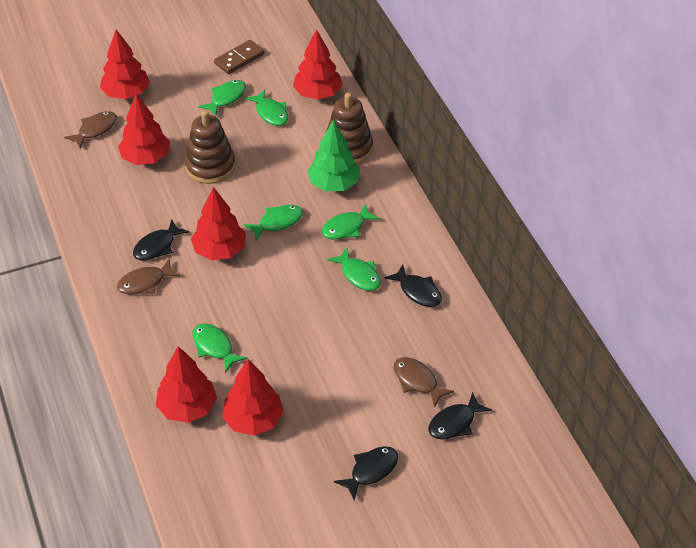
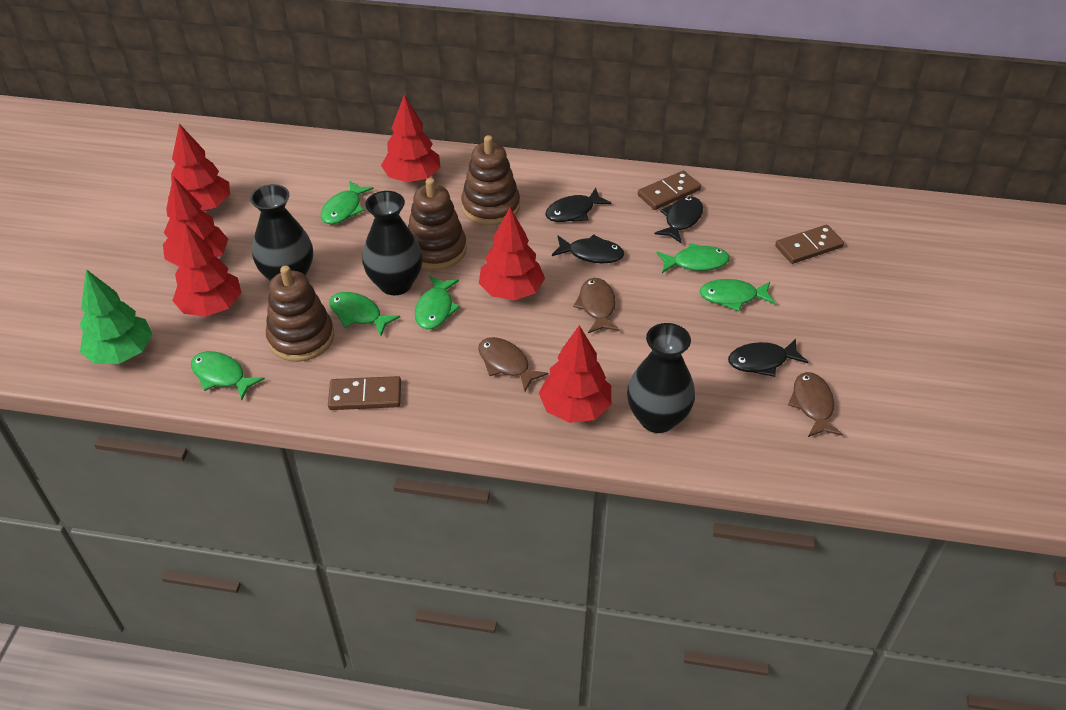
black vase: none = 0 -> [250,184,313,281] [362,191,423,295] [627,323,695,433] = 3
brown domino: [214,40,265,74] = 1 -> [328,376,401,410] [638,171,701,210] [775,225,844,264] = 3
brown stacking toy: [185,111,236,184] [326,92,373,164] = 2 -> [266,265,334,362] [408,178,467,270] [461,135,520,225] = 3

